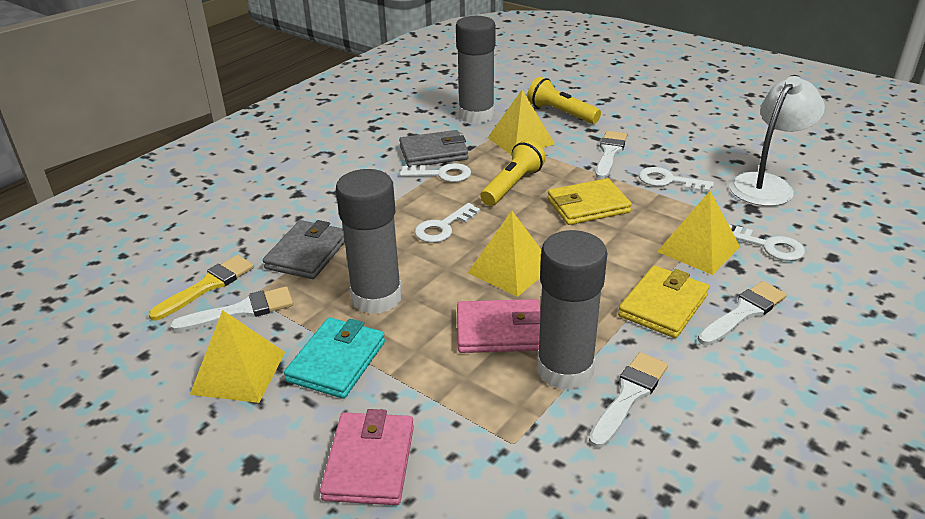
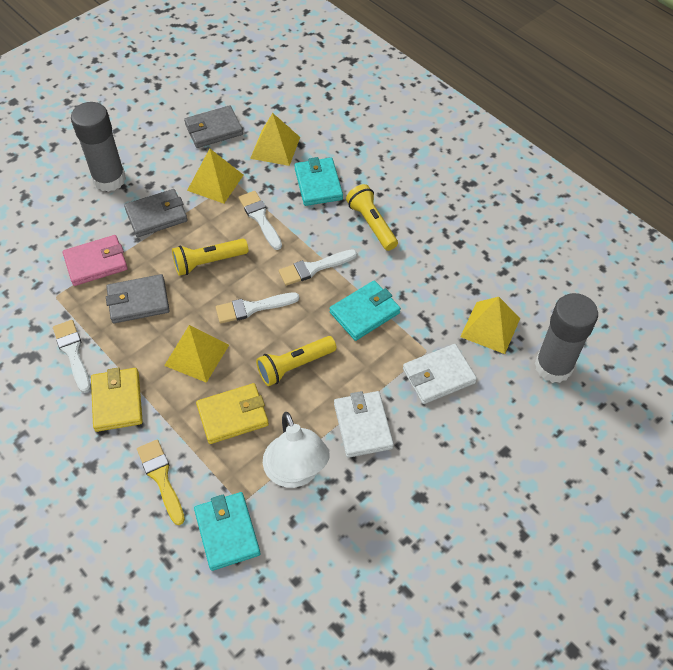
grey glue stick: [336,169,402,314] [456,16,495,124] [537,230,607,390] = 3 -> [71,102,126,192] [535,293,598,383] = 2
grey wallet: [263,220,345,279] [399,130,468,167] = 2 -> [106,274,170,323] [124,189,188,237] [184,105,243,148] = 3
pink wallet: [320,409,414,505] [457,299,541,353] = 2 -> [63,235,128,286] = 1
turquoise wallet: [284,318,385,399] = 1 -> [194,492,260,571] [294,157,343,206] [330,281,401,341] = 3
white key: [400,163,471,182] [415,203,480,243] [639,167,714,192] [728,224,805,261] = 4 -> none = 0
white wallet: none = 0 -> [334,391,394,458] [403,344,477,404] = 2
yellow flashlight: [480,140,546,206] [527,77,601,124] = 2 -> [172,239,249,276] [256,336,337,386] [346,184,398,251] = 3

